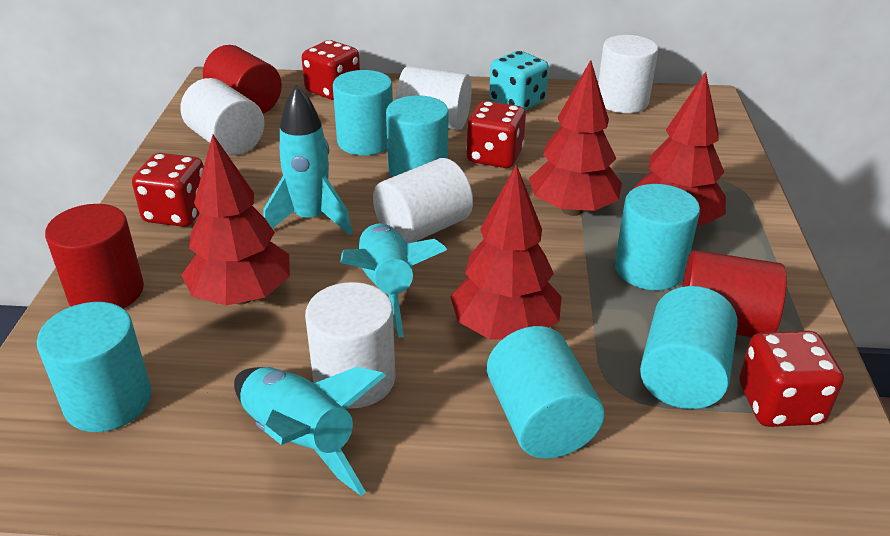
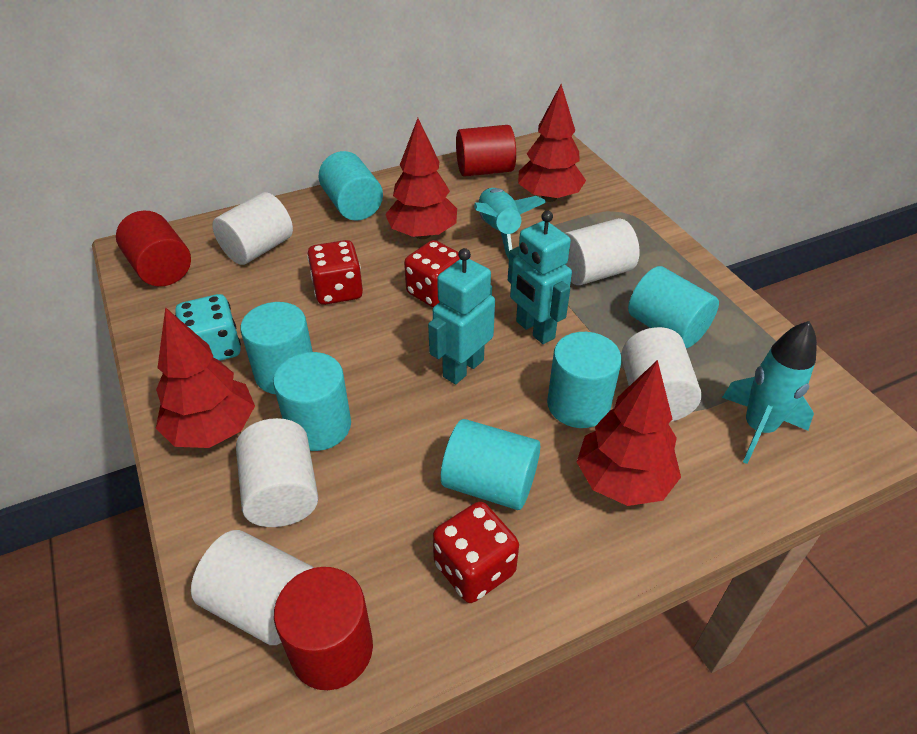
red dice: [132,153,204,227] [302,40,360,100] [466,101,526,168] [739,331,844,427] = 4 -> [307,240,363,305] [404,240,460,307] [433,502,519,603] = 3
turquoise robot: none = 0 -> [428,248,495,384] [508,211,572,344] = 2
turquoise rocket: [234,367,387,496] [264,85,352,235] [340,224,447,338] = 3 -> [474,188,546,259] [722,321,817,464] = 2

